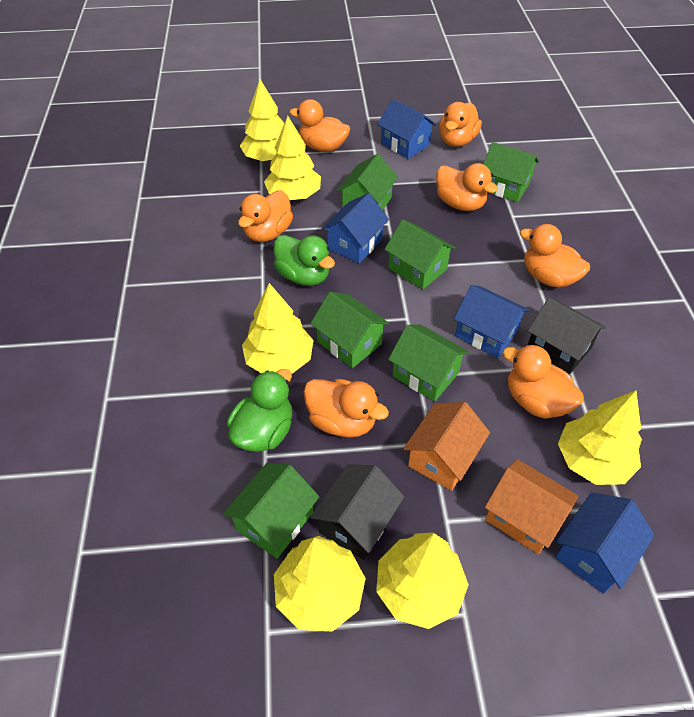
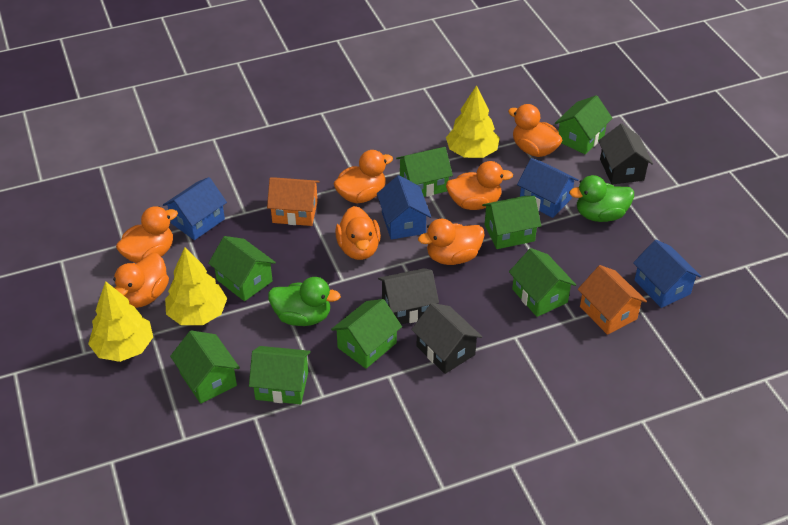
black house: [310,464,404,560] [528,298,606,374] = 2 -> [378,268,439,325] [411,303,482,374] [598,124,653,184] = 3
green house: [223,463,319,559] [310,292,389,368] [337,154,398,210] [384,220,456,290] [388,325,469,402] [483,142,539,202] = 6 -> [170,330,240,404] [208,236,276,301] [249,346,310,404] [331,299,402,369] [396,147,453,197] [482,196,541,249] [509,248,576,317] [555,95,612,154] = 8
yellow tree: [240,79,284,161] [242,283,314,374] [264,116,321,200] [274,536,366,632] [376,532,469,629] [558,390,642,485] = 6 -> [88,281,153,362] [165,247,227,325] [446,85,500,158] = 3

